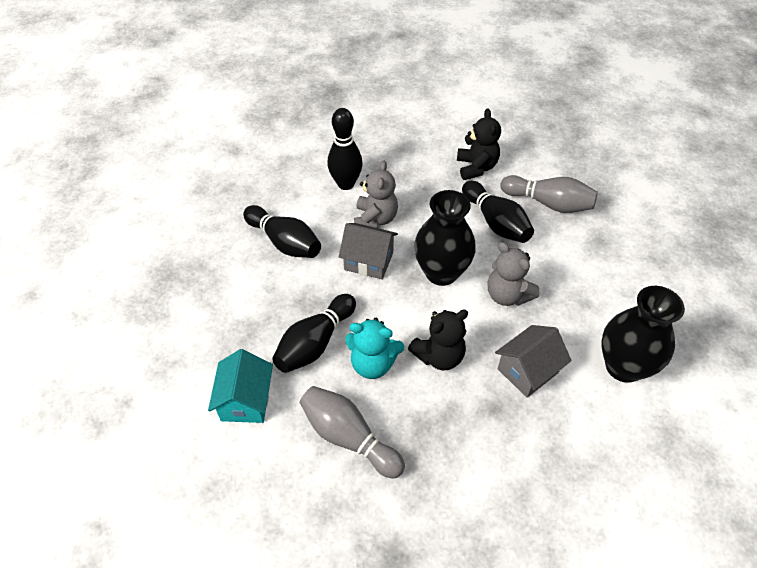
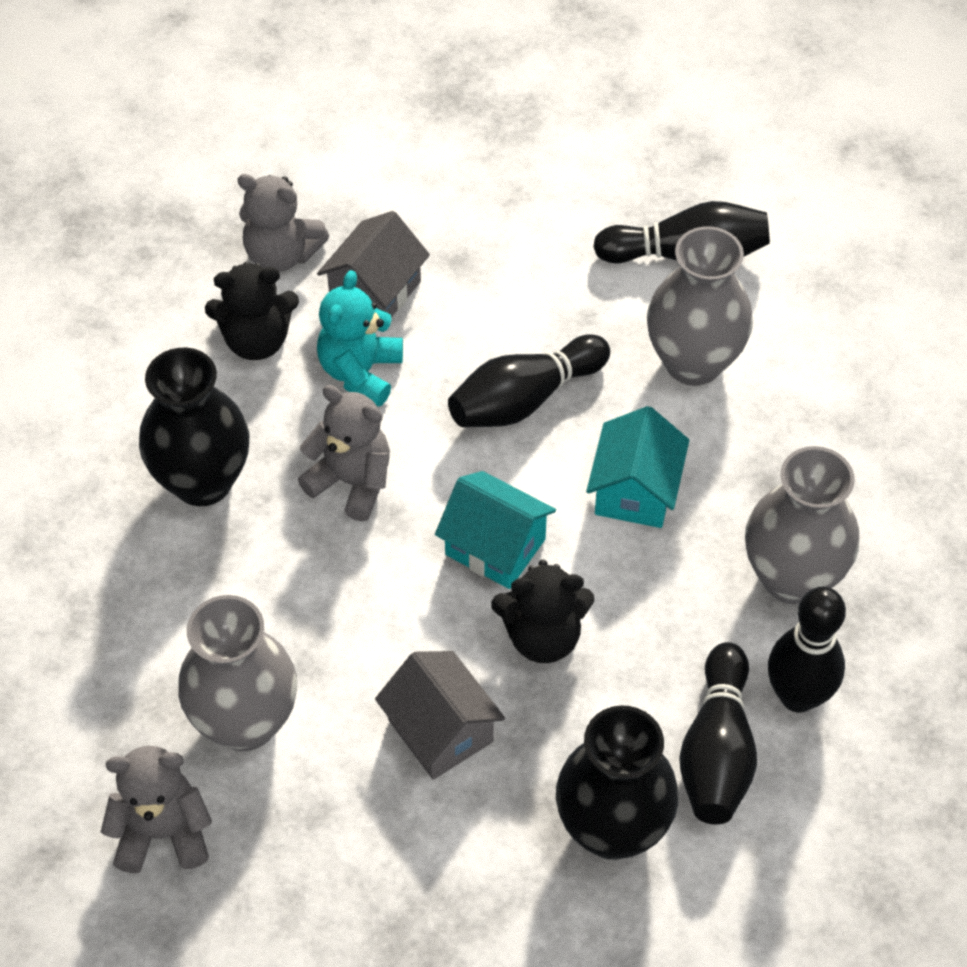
grey bowling pin: [300,386,405,479] [501,175,598,213] = 2 -> none = 0
grey teddy bear: [354,160,398,228] [488,242,539,306] = 2 -> [101,746,212,873] [237,174,329,272] [298,385,390,521] = 3
grey vase: none = 0 -> [178,595,297,751] [647,226,753,386] [745,446,859,604] = 3
turquoise house: [208,349,273,423] = 1 -> [435,471,556,589] [586,406,689,528] = 2

